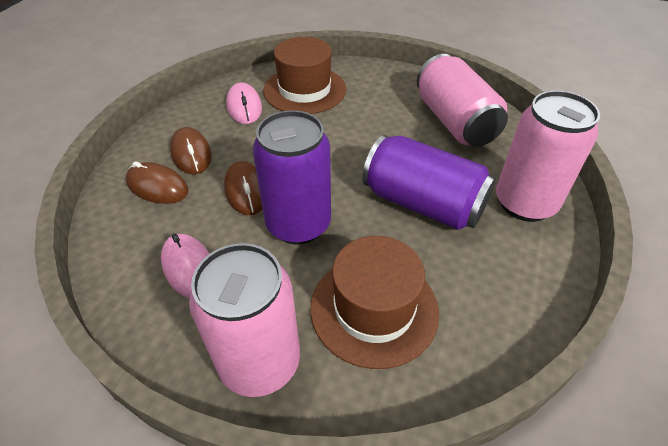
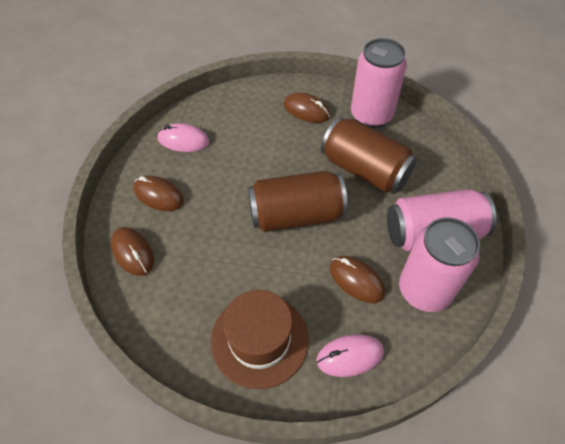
brown can: none = 0 -> [248,171,348,232] [321,117,417,193] = 2
brown hat: [263,37,346,114] [310,236,439,369] = 2 -> [211,290,309,389] = 1
brown mouse: [126,161,188,204] [170,127,211,175] [224,161,262,215] = 3 -> [111,227,154,276] [133,175,184,211] [283,92,330,123] [330,256,385,303] = 4
purple can: [253,110,331,244] [362,135,496,230] = 2 -> none = 0

